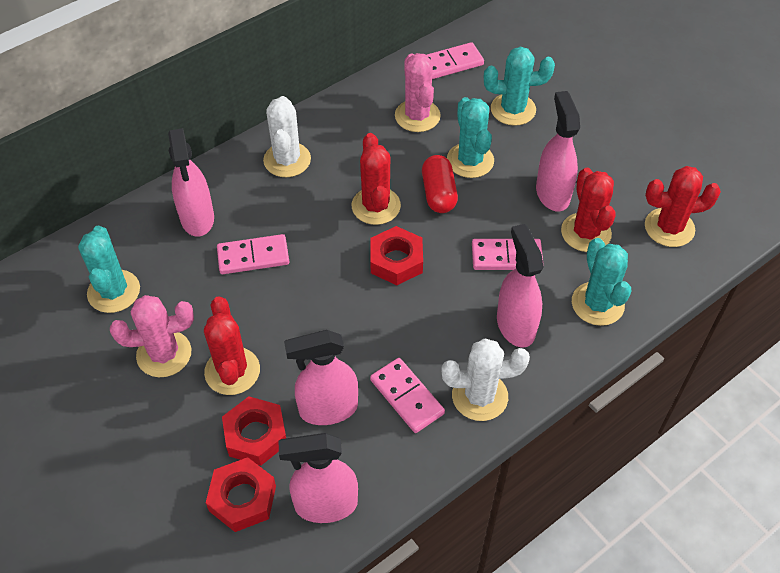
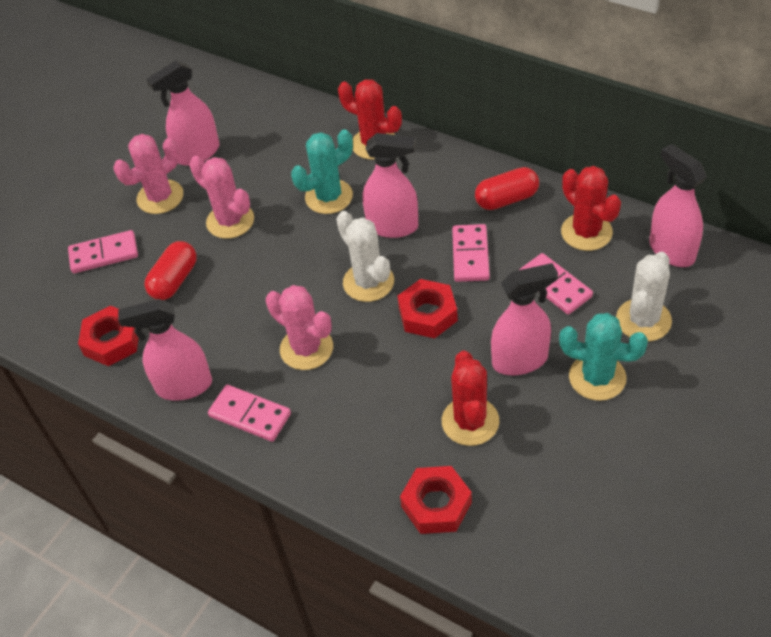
pink cactus: [110,295,194,377] [395,53,441,132] = 2 -> [114,134,183,214] [189,156,254,239] [266,285,333,370] = 3
red cactus: [204,297,260,395] [352,133,401,225] [561,168,616,252] [645,166,721,247] = 4 -> [338,79,402,160] [442,350,499,446] [561,166,621,251] = 3
red capsule: [422,155,458,213] = 1 -> [144,241,197,300] [475,167,539,210] = 2
turquoise cactus: [78,226,140,313] [447,97,494,178] [484,46,555,126] [572,238,632,326] = 4 -> [291,129,353,214] [559,313,648,401] = 2

